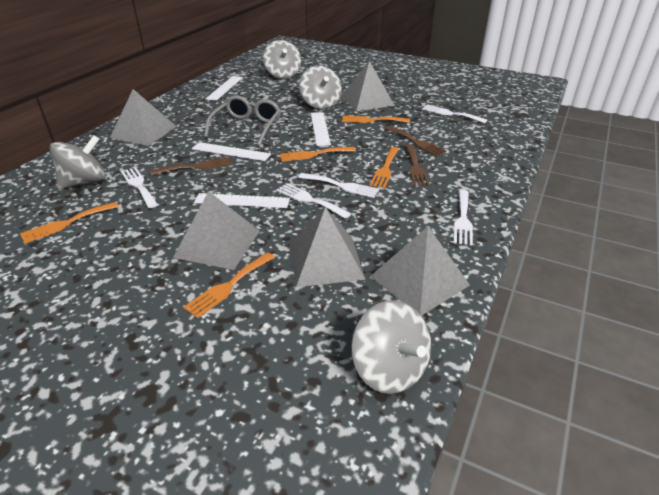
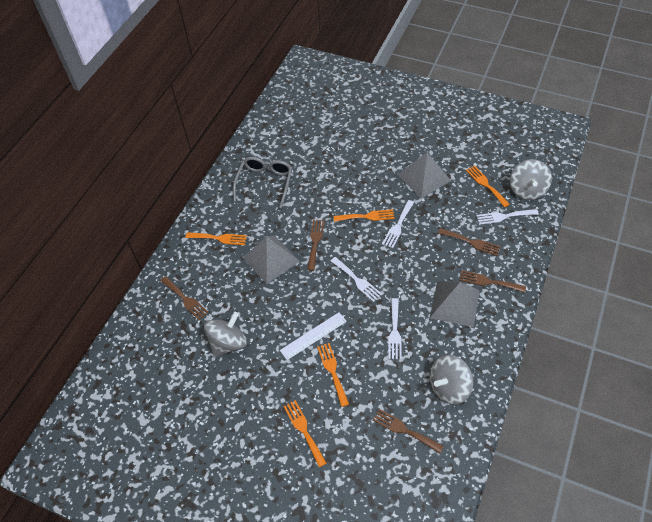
brown fork: [150,157,232,175] [385,126,446,156] [405,145,430,186] = 3 -> [160,276,209,320] [307,219,325,271] [373,409,444,453] [438,228,501,256] [459,270,526,292] = 5
grey pyramid: [110,89,177,146] [173,191,260,270] [289,207,366,287] [341,61,395,111] [370,226,470,316] = 5 -> [243,236,300,284] [397,153,451,198] [430,282,480,327] = 3
grey spinning top: [50,135,106,189] [263,40,301,78] [299,66,342,109] [351,300,431,394] = 4 -> [204,312,247,357] [430,355,473,405] [510,159,552,200] = 3
white fork: [121,167,158,208] [276,183,351,219] [298,173,379,198] [422,104,487,123] [454,190,473,245] = 5 -> [331,257,382,302] [382,200,414,248] [388,298,402,359] [476,209,539,225] = 4
white ruler: [192,142,271,161] [194,193,290,208] [206,76,243,101] [311,112,331,146] = 4 -> [280,312,347,360] = 1

